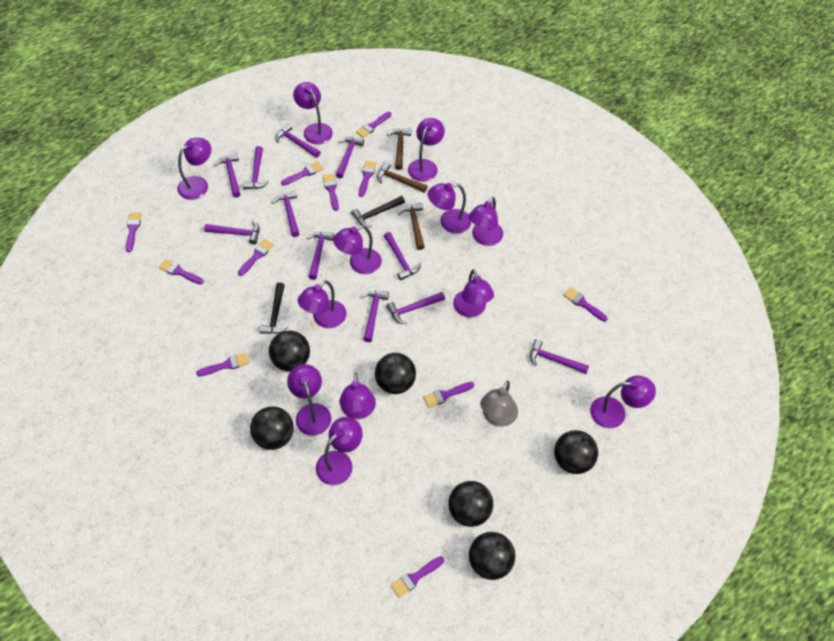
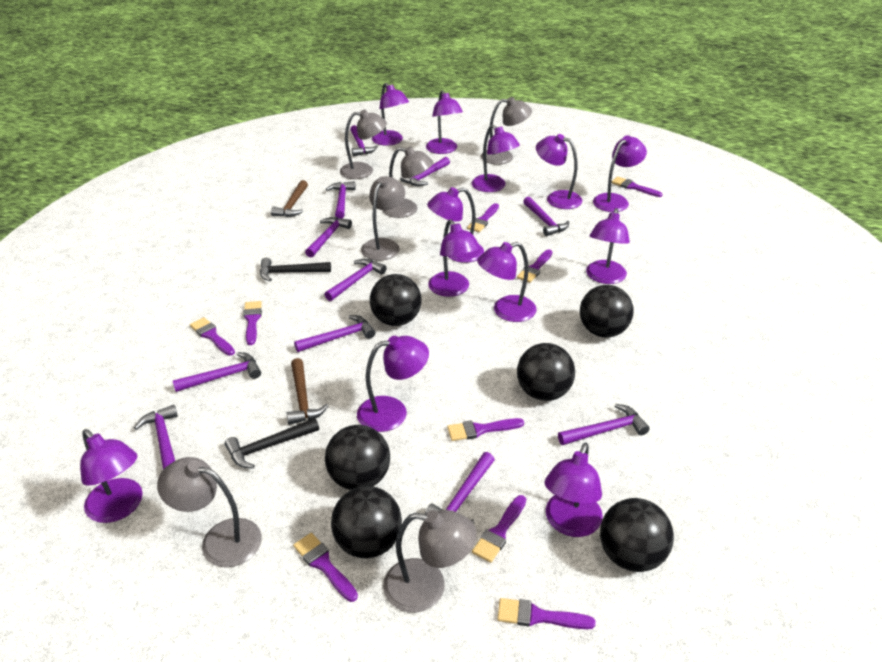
brown hammer: [377,162,428,193] [387,128,411,170] [398,203,425,250] = 3 -> [271,180,308,217] [286,358,328,425] = 2
grey lamp: [480,381,518,427] = 1 -> [157,457,262,567] [340,110,387,179] [361,176,405,261] [382,147,433,218] [383,510,477,613] [481,97,532,165] = 6
purple brush: [126,213,142,252] [159,259,204,285] [196,352,249,376] [238,239,274,276] [281,161,324,186] [323,174,339,211] [356,112,391,138] [359,161,377,197] [391,556,444,598] [423,382,474,408] [564,287,608,322] = 11 -> [190,317,235,356] [243,301,262,345] [293,533,358,602] [447,418,524,441] [467,203,499,232] [472,495,526,563] [497,598,596,629] [517,249,552,283] [611,176,663,197] = 9

